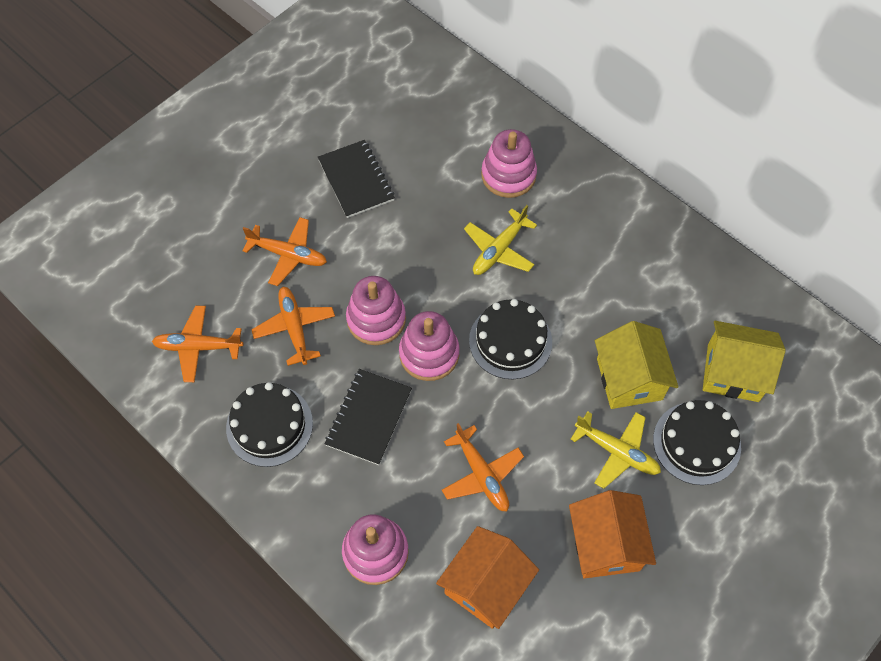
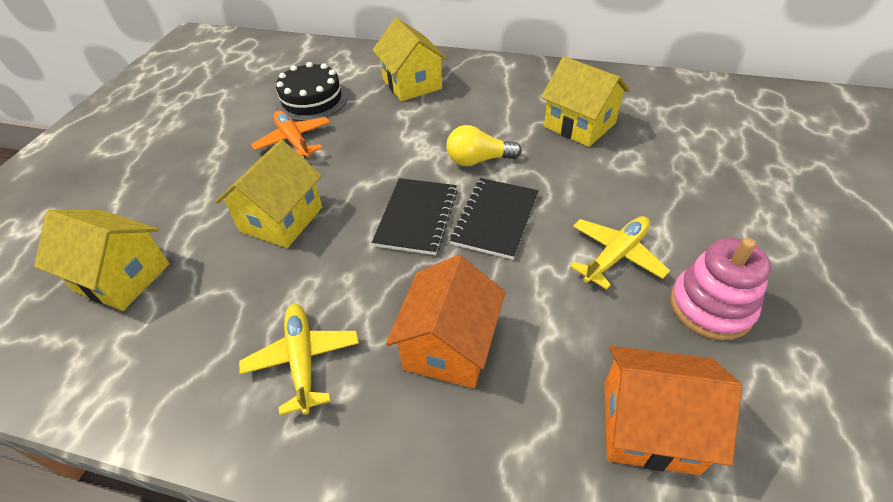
black cake: [226,382,313,467] [469,299,552,379] [653,400,741,485] = 3 -> [275,62,348,121] = 1
orange plane: [152,306,243,382] [242,217,327,286] [251,287,335,366] [442,423,524,511] = 4 -> [251,110,330,158] = 1
pink stacking toy: [342,514,409,585] [346,276,406,345] [399,311,460,381] [481,129,537,198] = 4 -> [670,238,771,340] = 1
yellow house: [595,321,678,409] [703,321,786,402] = 2 -> [34,210,170,311] [215,140,322,248] [373,18,448,101] [541,56,630,147] = 4
yellow light bulb: none = 0 -> [446,125,522,166] = 1

